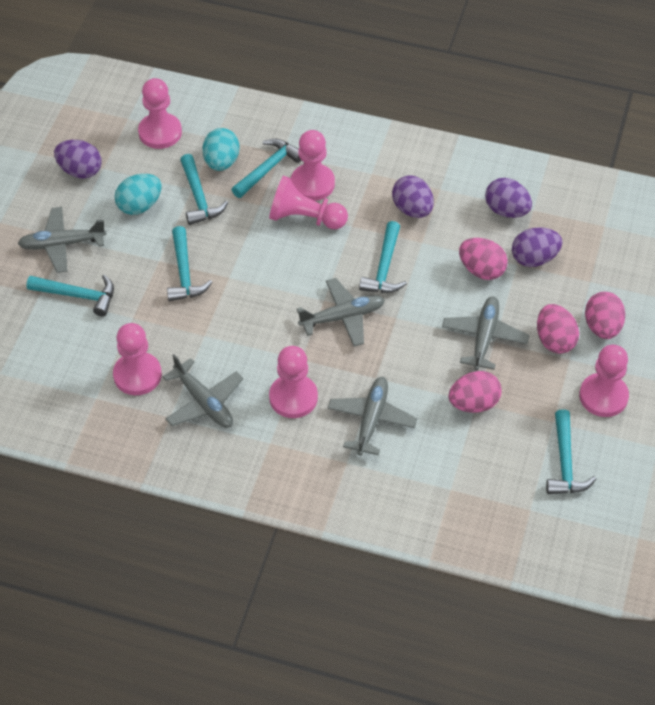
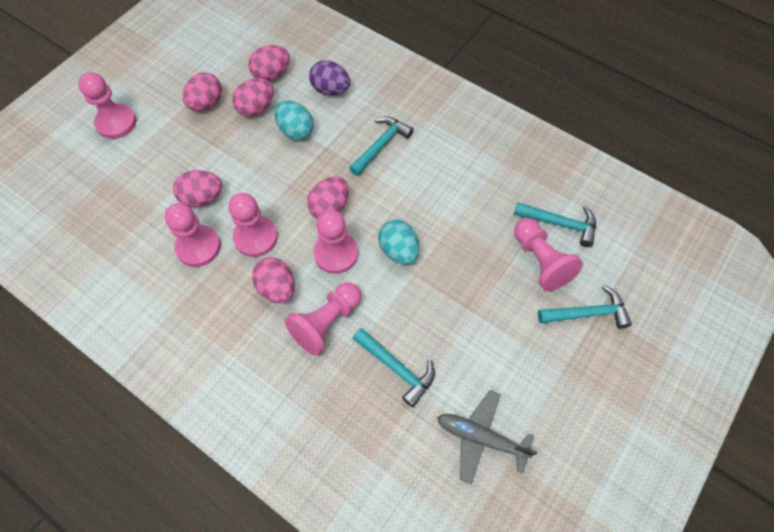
grey plane: [18,207,106,273] [163,354,243,428] [297,278,385,347] [327,377,417,456] [442,296,529,370] = 5 -> [437,390,537,484] = 1
pink egg: [448,371,501,413] [459,238,508,280] [537,304,579,354] [585,292,625,339] = 4 -> [173,170,223,207] [183,72,222,111] [232,79,274,117] [248,45,290,81] [252,257,295,303] [307,176,349,219] = 6
purple egg: [54,140,101,179] [392,175,434,218] [485,178,532,218] [512,227,562,267] = 4 -> [309,61,350,95] = 1
turquoise hammer: [26,275,114,317] [167,226,212,301] [180,154,228,225] [231,139,301,198] [359,221,407,293] [546,409,596,494] = 6 -> [349,116,414,176] [353,328,435,407] [514,202,596,247] [538,285,632,329] = 4

